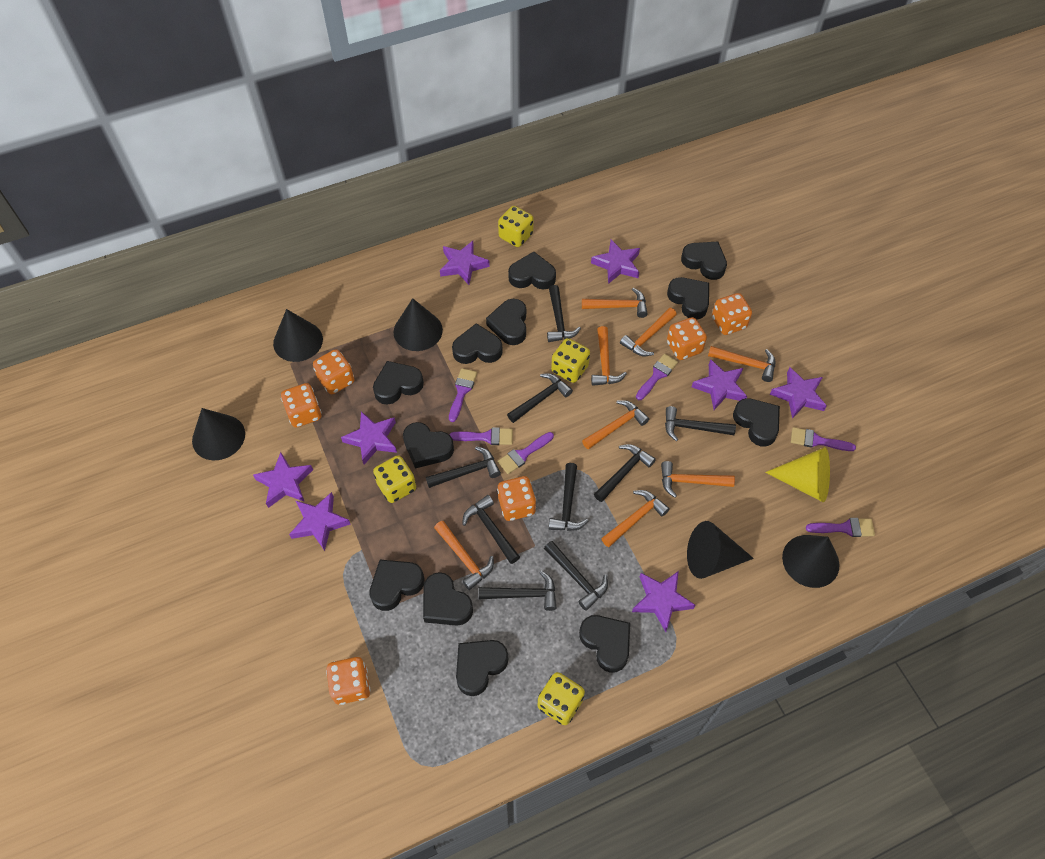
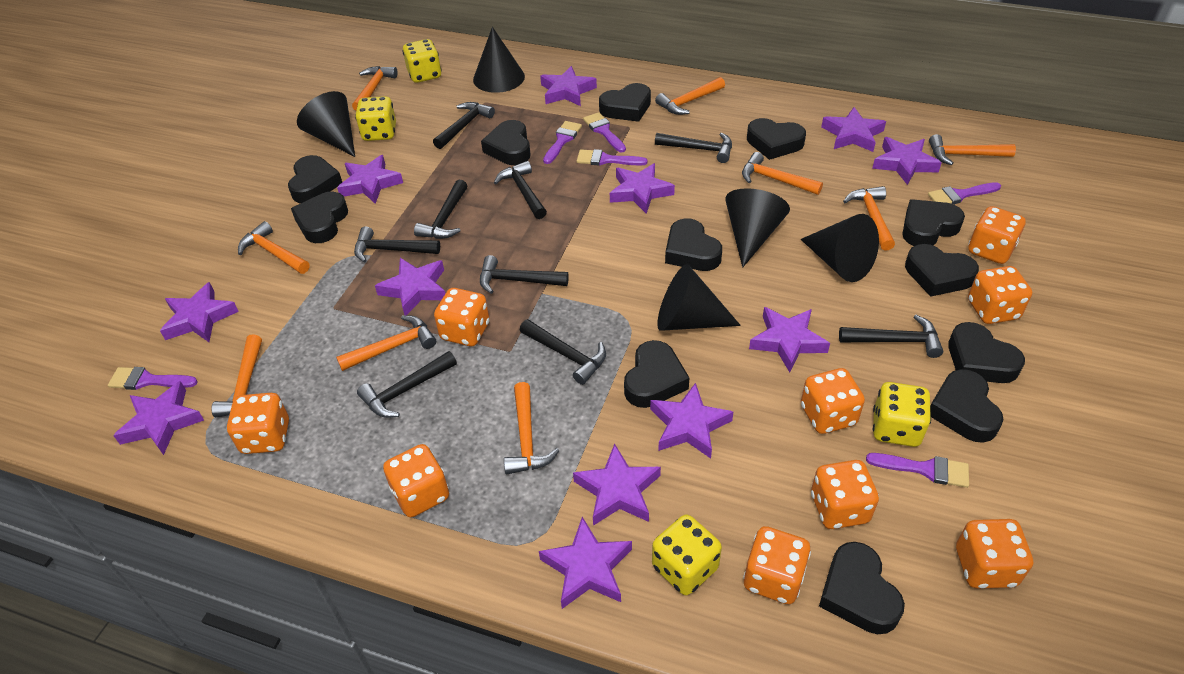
orange dice: [281,383,322,427] [313,349,354,394] [326,657,371,705] [497,476,536,521] [667,317,707,360] [712,293,752,335] = 6 -> [227,393,289,454] [383,444,449,517] [434,288,490,346] [743,526,811,604] [801,368,865,434] [811,460,879,529] [956,519,1033,589] [968,206,1026,264] [968,266,1032,324] = 9
orange hammer: [434,521,494,590] [582,288,648,318] [582,400,649,450] [591,326,627,386] [601,490,670,547] [620,308,677,356] [661,461,735,498] [708,346,775,382] = 8 -> [211,334,262,417] [238,221,309,274] [336,315,436,371] [352,66,398,111] [504,382,560,475] [655,77,725,115] [742,152,823,195] [843,186,895,251] [929,134,1016,165] = 9
purple star: [253,452,313,508] [289,492,351,551] [341,411,397,465] [440,241,490,285] [591,240,640,284] [632,571,695,632] [692,359,747,410] [770,367,827,419] = 8 -> [113,381,204,455] [160,282,239,342] [337,155,403,204] [375,258,446,315] [539,517,632,609] [540,66,597,106] [573,444,661,526] [610,163,675,214] [650,383,733,459] [749,307,830,372] [821,107,886,152] [872,137,942,185] = 12
yellow cone: [765,447,830,503] = 1 -> none = 0

